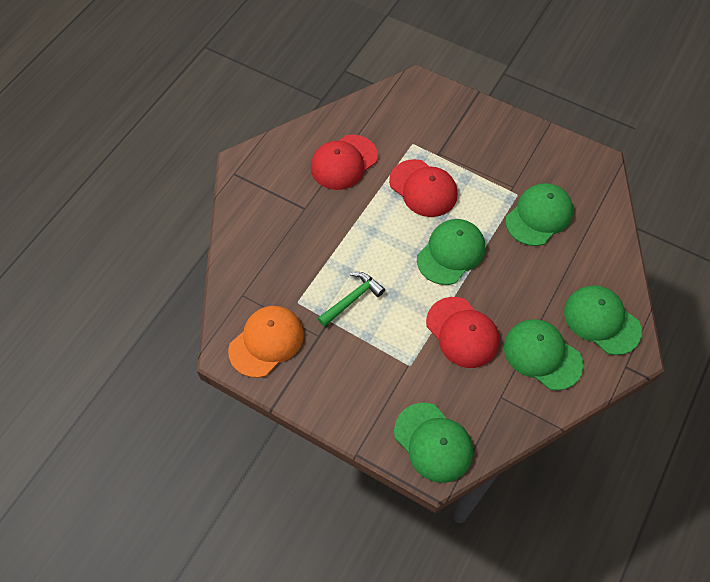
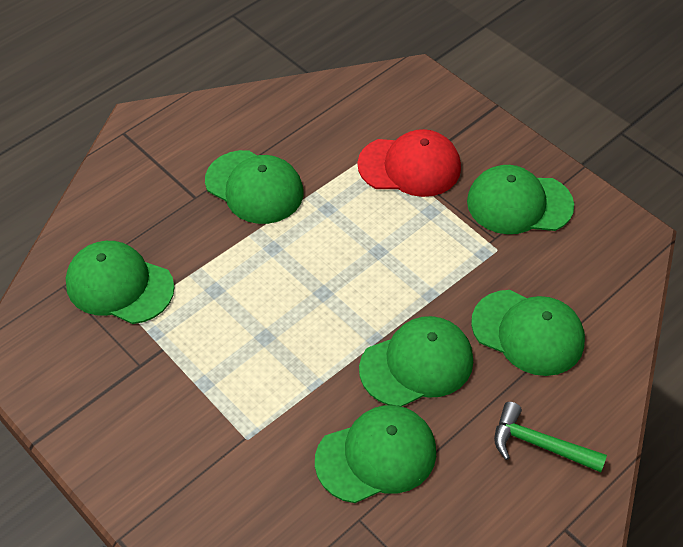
green cap: [394,403,473,483] [417,219,485,285] [504,319,583,391] [505,183,573,246] [564,285,642,355] = 5 -> [66,241,175,324] [205,150,303,224] [315,405,436,503] [359,316,473,407] [467,165,574,234] [471,290,585,376] = 6
orange cap: [228,306,304,378] = 1 -> none = 0
red cap: [311,134,378,190] [389,159,458,217] [426,297,499,368] = 3 -> [357,129,461,197] = 1

